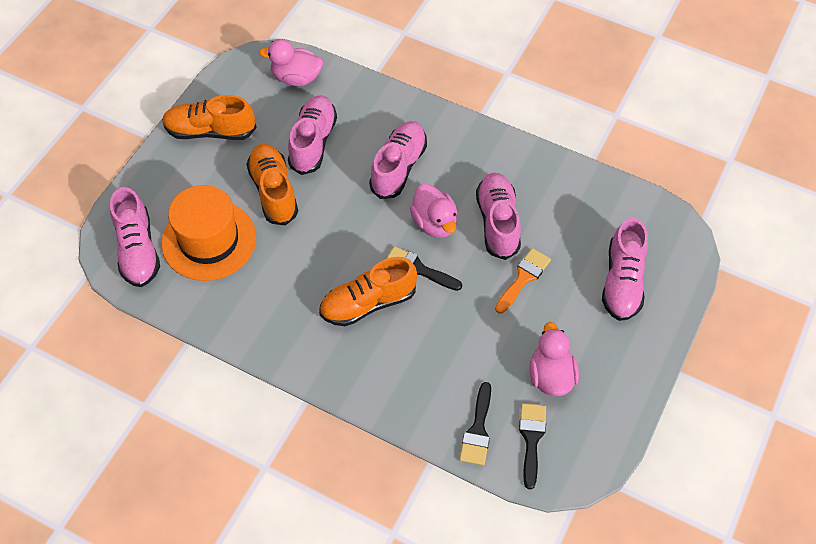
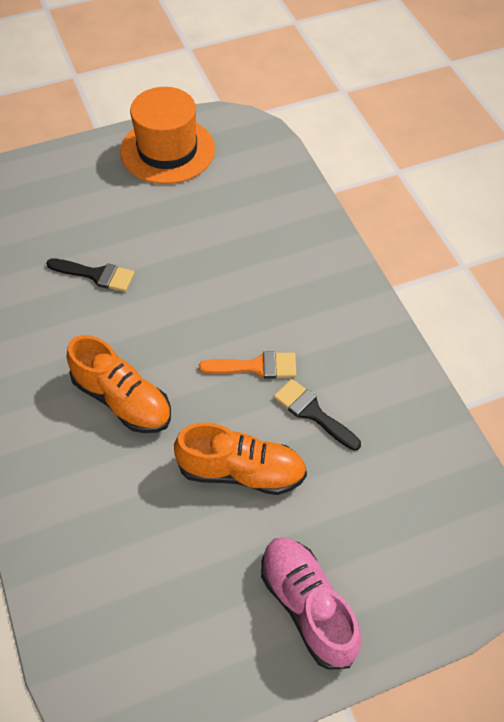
black brush: [386,246,462,291] [459,382,491,466] [519,403,546,489] = 3 -> [46,259,135,292] [274,379,361,451] = 2
orange shoe: [162,95,257,140] [246,144,298,225] [319,257,417,326] = 3 -> [67,335,171,433] [174,423,307,495] = 2
pink duck: [259,39,323,86] [410,183,457,238] [529,322,579,396] = 3 -> none = 0
pink shoe: [110,187,160,287] [288,95,337,175] [369,121,427,199] [476,173,521,260] [602,218,648,321] = 5 -> [261,538,361,670] = 1

